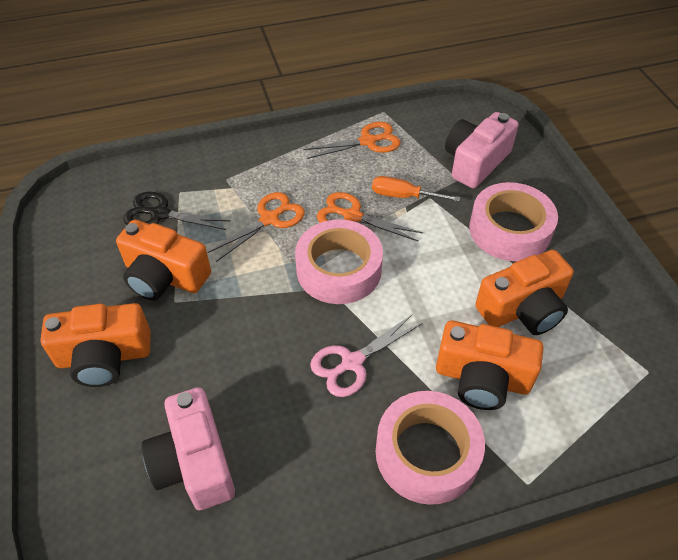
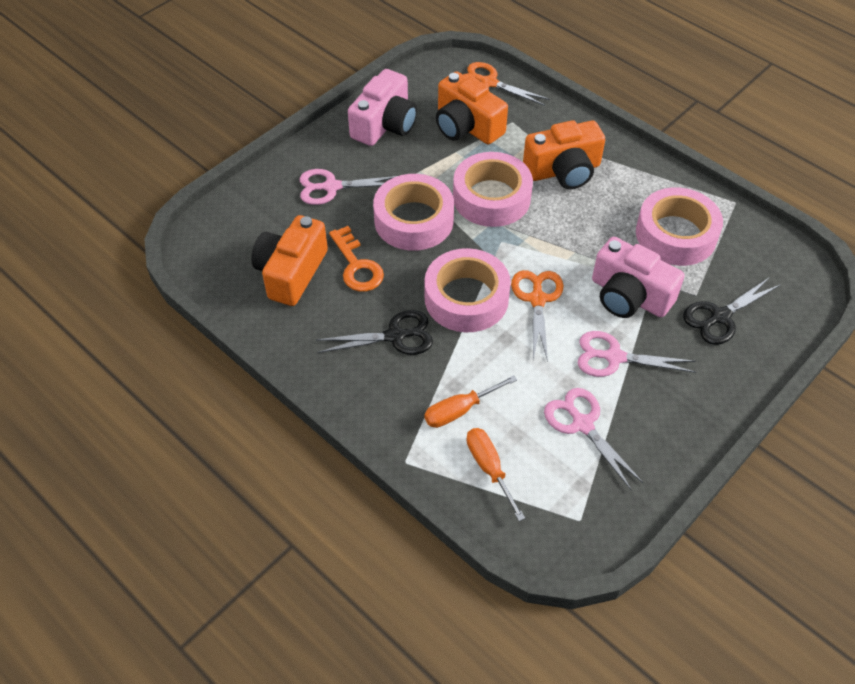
black scissors: [124,192,231,230] = 1 -> [316,310,433,355] [683,277,780,345] = 2
orange camera: [40,303,151,387] [116,219,211,301] [436,320,543,410] [475,250,574,335] = 4 -> [251,215,328,306] [436,71,508,144] [523,120,605,189] = 3
orange key: none = 0 -> [329,226,384,292] = 1
orange scissors: [207,192,305,262] [303,122,400,159] [317,192,423,242] = 3 -> [463,62,550,106] [511,270,564,362] = 2
orange screwdriver: [372,176,460,202] = 1 -> [424,375,517,428] [467,428,525,521] = 2
pink scissors: [310,314,423,397] = 1 -> [300,169,397,205] [544,388,643,490] [578,331,696,377] = 3
pink tape: [295,219,383,304] [376,391,485,505] [469,182,558,261] = 3 -> [373,174,454,251] [424,248,511,332] [453,152,533,227] [636,187,723,266] = 4

